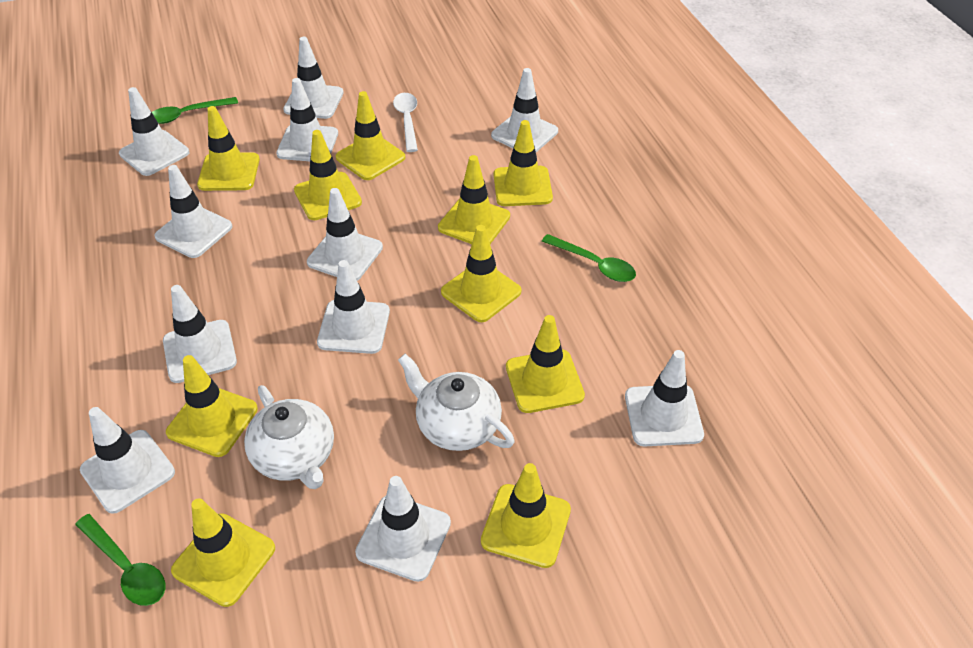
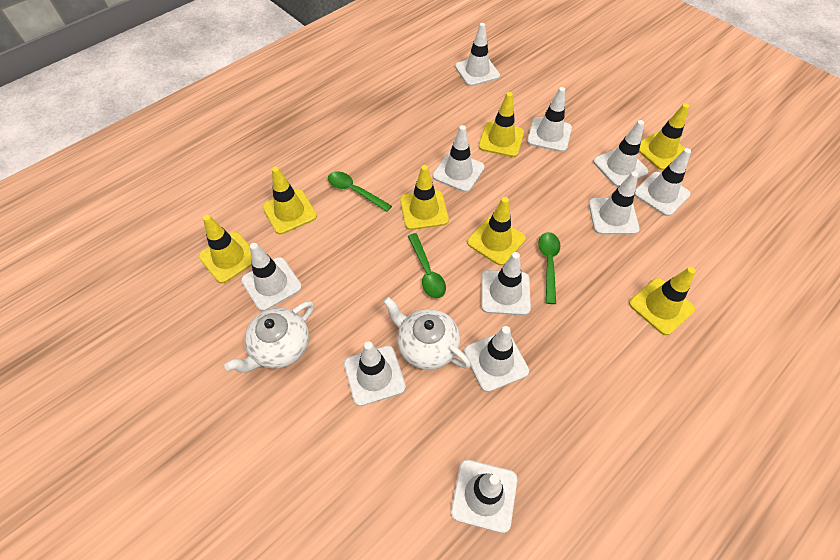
white spoon: [393,93,418,152] = 1 -> none = 0
yellow traffic cone: [166,355,258,457] [171,498,275,607] [197,106,260,191] [294,130,362,220] [336,91,405,180] [438,155,510,244] [441,225,522,322] [481,463,571,568] [494,120,553,206] [506,315,585,413] = 10 -> [198,215,252,283] [262,167,317,234] [400,165,449,230] [467,197,526,266] [479,92,524,157] [629,267,696,335] [639,103,689,170] = 7

